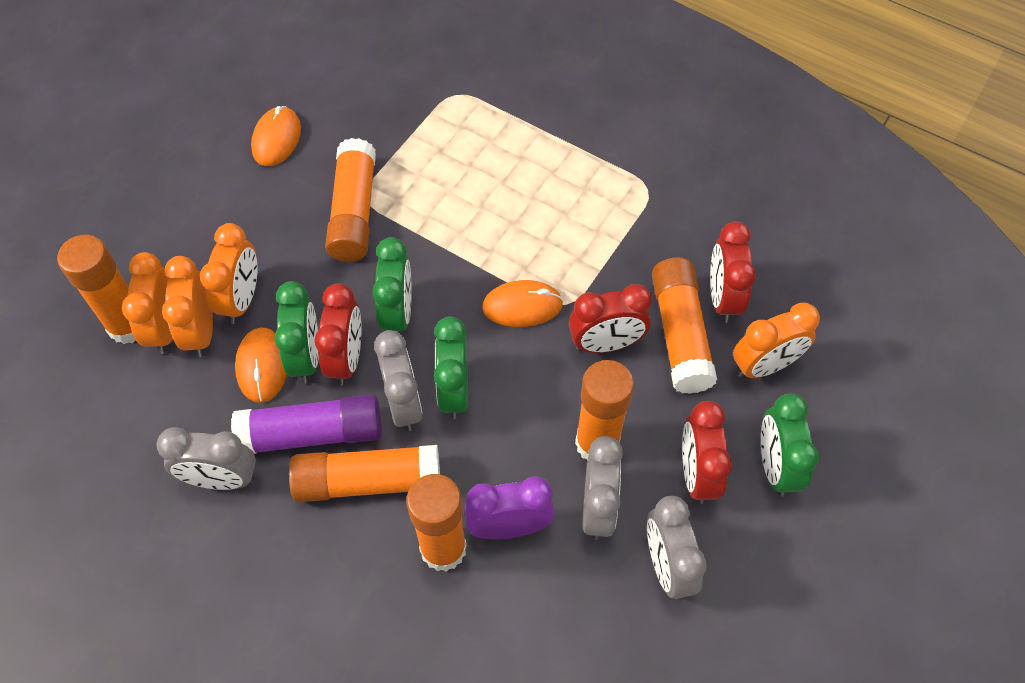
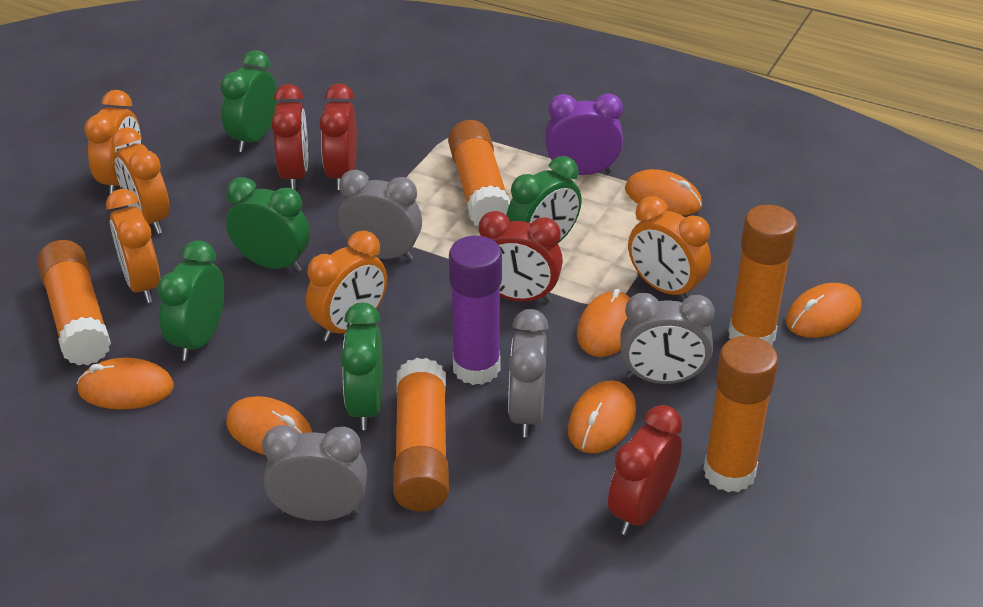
green clock: [274,281,319,383] [372,237,412,332] [434,316,468,419] [761,393,819,497] = 4 -> [157,241,224,361] [220,51,277,152] [226,177,310,272] [340,303,383,430] [506,156,582,243] = 5
orange clock: [122,252,173,354] [162,256,213,357] [200,223,257,324] [733,302,820,378] = 4 -> [84,90,141,195] [106,189,160,303] [111,127,170,234] [306,231,387,342] [628,196,711,298] = 5
orange glue stick: [57,235,135,344] [289,445,440,502] [325,138,376,262] [406,474,467,572] [575,360,634,460] [652,257,717,394] = 6 -> [37,240,111,366] [393,358,449,512] [448,120,510,226] [703,336,778,492] [728,205,797,345] = 5
orange mouse: [235,327,287,403] [251,106,301,166] [482,280,563,327] = 3 -> [77,358,174,409] [226,396,312,455] [568,380,636,453] [577,289,630,357] [625,169,702,215] [785,283,862,338] = 6

